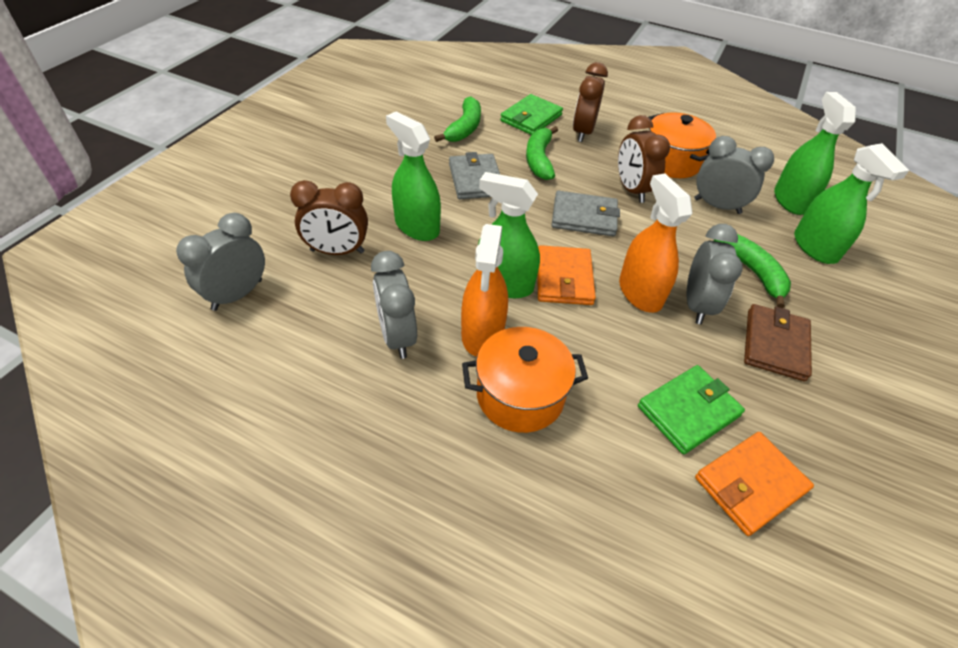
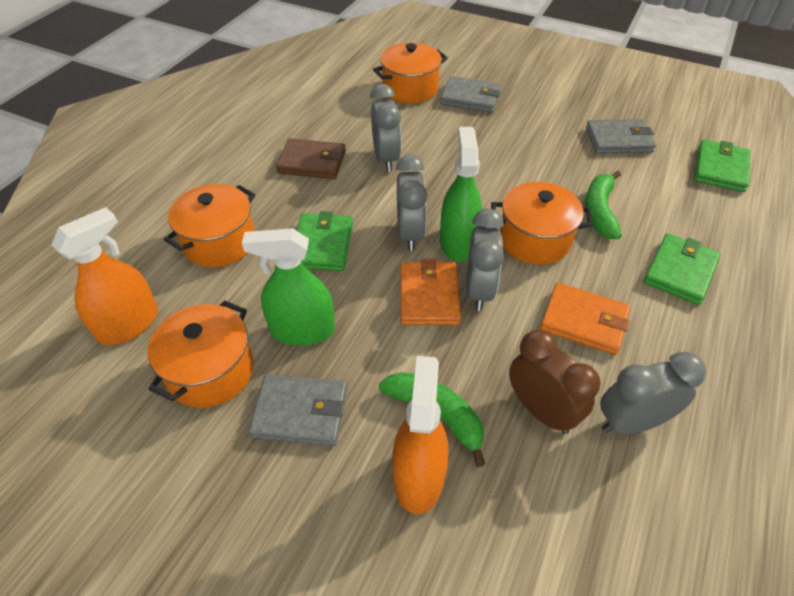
brown clock: [290,180,368,255] [573,62,608,142] [618,115,670,203] = 3 -> [509,330,601,434] = 1
green banana: [434,96,481,142] [526,126,558,180] [714,234,791,308] = 3 -> [379,372,485,467] [585,171,622,239] = 2
green spray bottle: [386,111,441,241] [478,172,540,298] [774,92,856,215] [794,143,909,264] = 4 -> [242,228,335,346] [440,127,482,262] = 2
green wallet: [500,94,563,135] [638,365,745,454] = 2 -> [297,211,353,271] [644,233,721,305] [695,140,750,192] = 3
grey wallet: [449,152,500,199] [552,191,620,237] = 2 -> [248,374,347,446] [440,76,501,113] [586,119,656,154] = 3
orange pot: [462,327,588,433] [649,112,716,178] = 2 -> [148,300,254,408] [164,184,256,267] [373,43,448,103] [491,182,593,265] = 4

